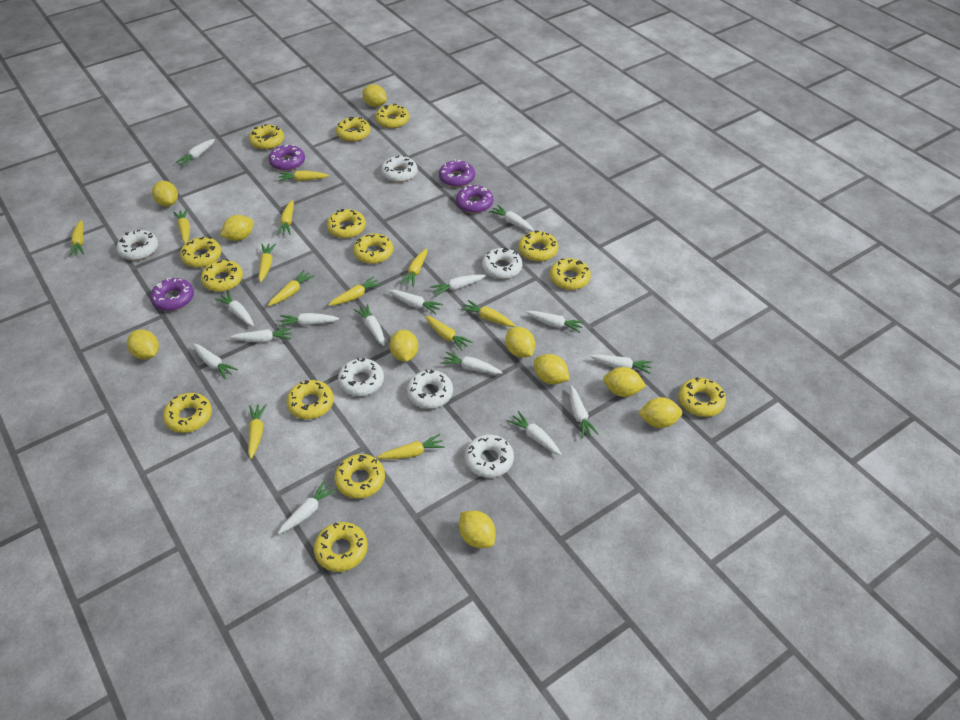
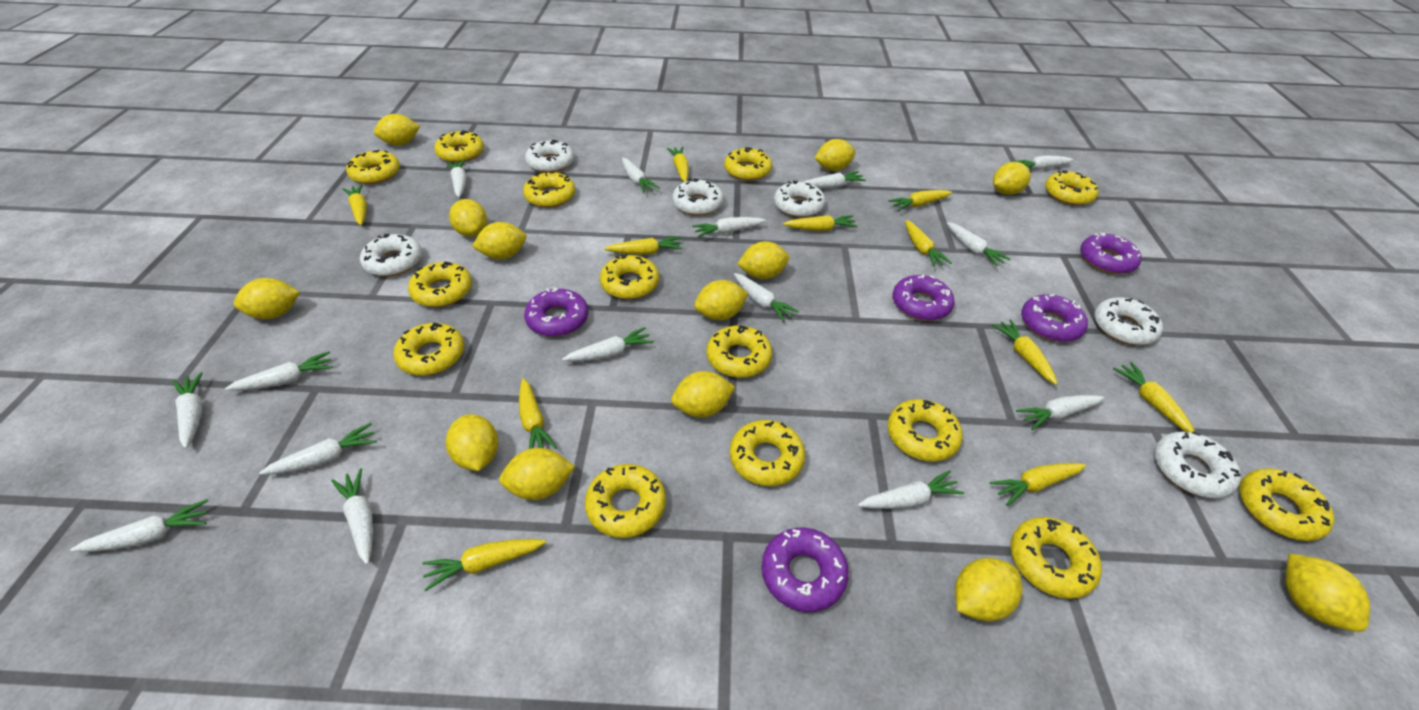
purple donut: [150,278,194,311] [269,144,305,171] [439,160,475,187] [456,185,493,213] = 4 -> [524,287,588,337] [762,527,849,612] [892,275,955,321] [1021,294,1088,342] [1080,232,1142,274] = 5
yellow carrot: [69,220,84,257] [173,209,190,244] [248,404,267,459] [258,243,276,282] [268,270,314,306] [276,200,294,235] [278,171,329,181] [328,276,382,306] [377,434,445,459] [400,248,427,287] [425,316,473,351] [461,300,515,327] = 12 -> [343,184,367,225] [422,539,546,591] [519,378,557,449] [604,236,683,255] [666,146,689,182] [783,215,858,231] [888,190,952,211] [905,220,952,267] [990,463,1086,506] [992,320,1058,385] [1113,362,1195,432] = 11
yellow lemon: [127,329,159,360] [152,181,178,207] [220,215,254,241] [362,84,387,107] [390,330,418,362] [459,510,496,548] [505,327,535,358] [534,354,570,384] [603,367,646,397] [638,397,683,428] = 10 -> [234,278,300,319] [374,114,420,145] [446,414,498,471] [449,199,487,237] [472,222,526,260] [499,448,575,500] [671,371,735,418] [694,280,748,320] [737,241,789,279] [815,139,856,171] [955,558,1022,622] [993,162,1031,195] [1285,554,1370,632] = 13

